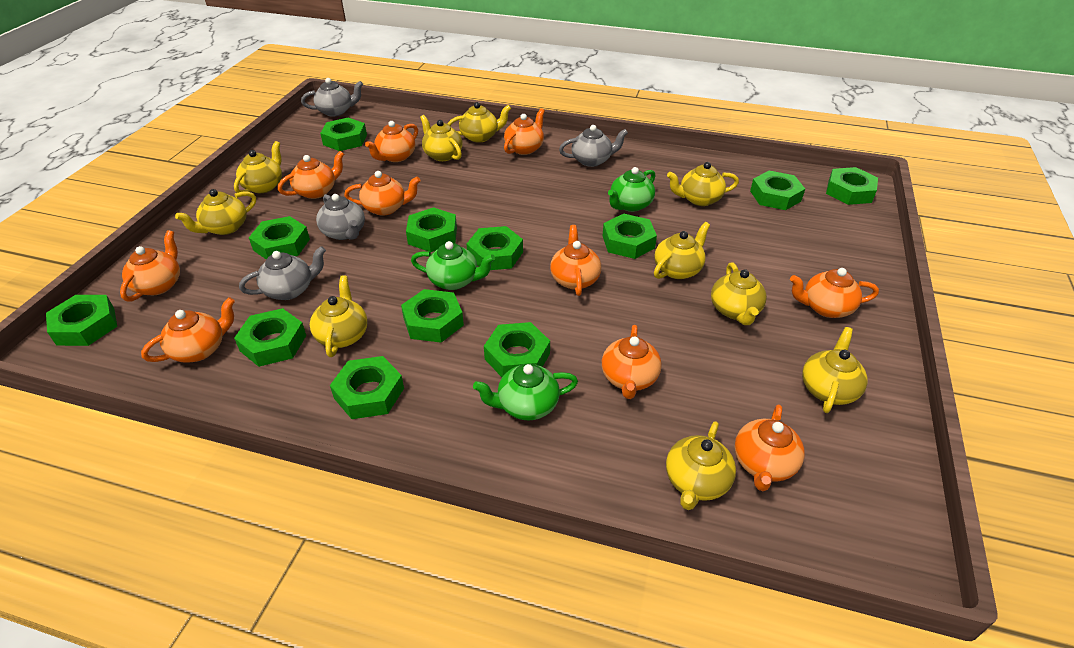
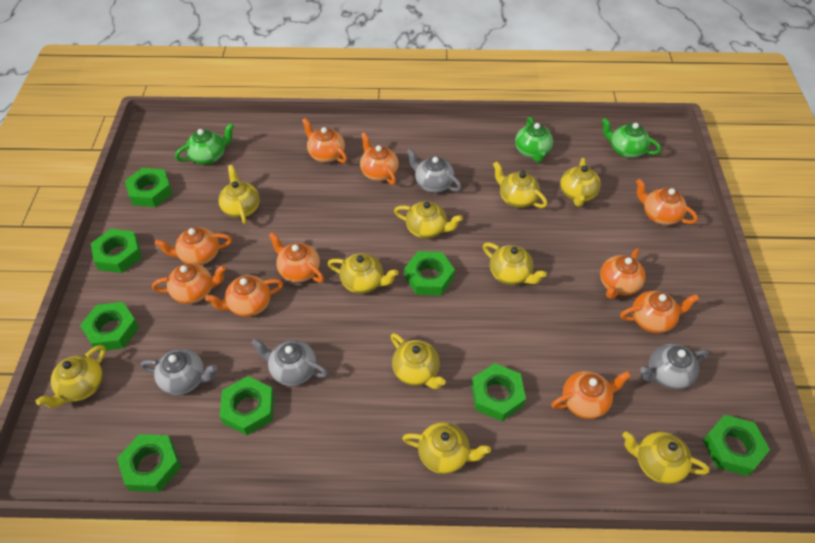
green nut: [46,295,117,346] [234,308,306,367] [249,216,310,259] [320,118,367,151] [330,356,404,419] [401,289,464,343] [406,207,457,252] [466,226,523,270] [484,322,550,377] [603,214,657,259] [750,171,805,210] [826,167,878,205] = 12 -> [80,302,139,352] [91,229,142,273] [117,434,181,492] [125,168,173,207] [220,376,274,435] [404,251,455,296] [472,363,526,421] [703,415,770,476] = 8

